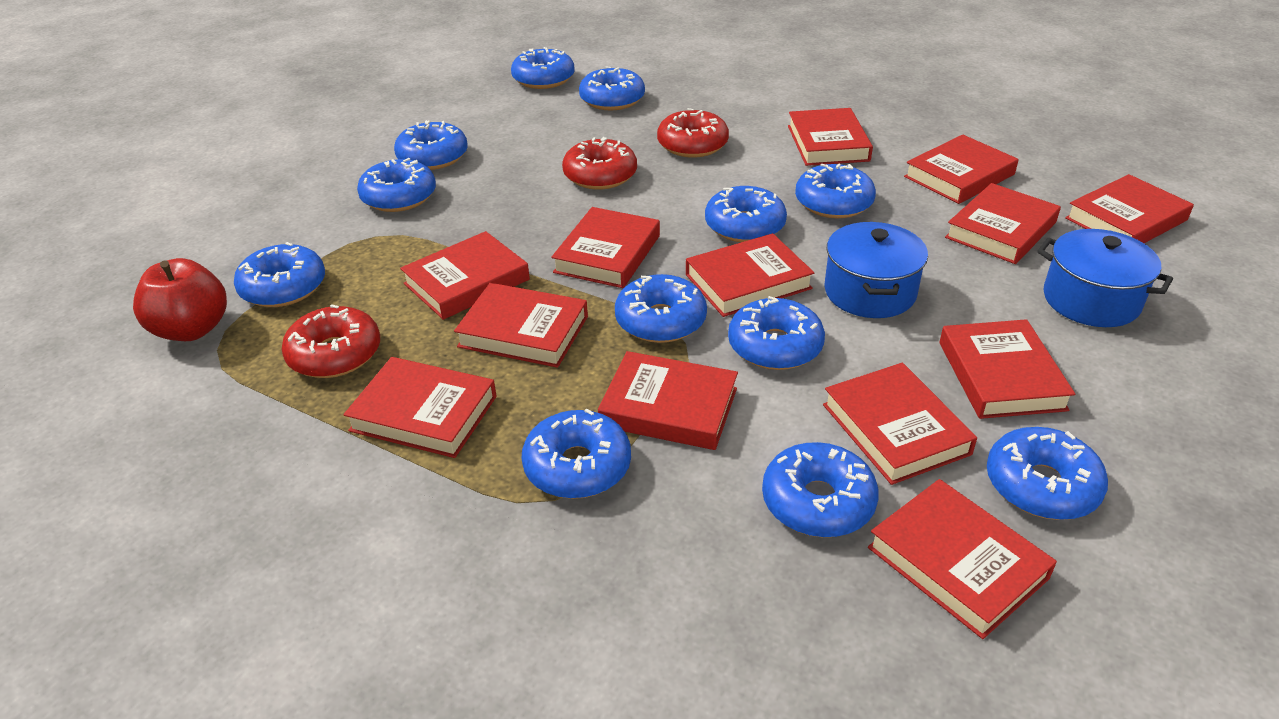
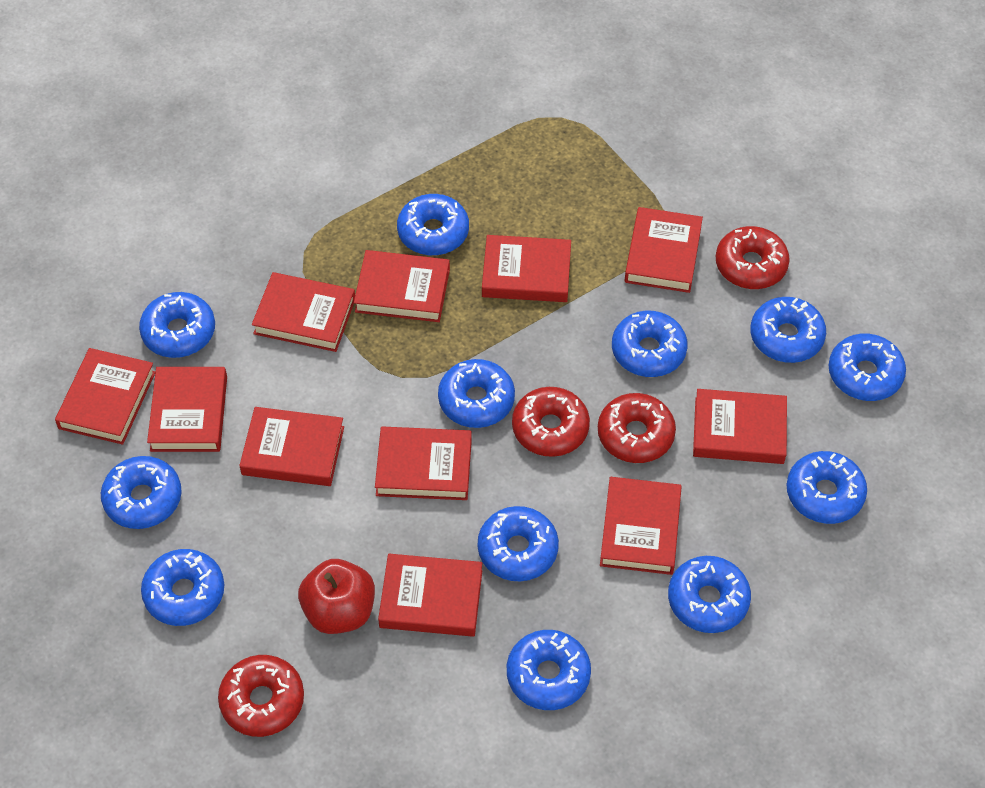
blue pot: [825,222,928,318] [1037,229,1173,327] = 2 -> none = 0
red book: [344,357,497,458] [400,231,530,320] [454,283,588,368] [551,207,660,288] [598,351,738,450] [686,233,814,317] [788,108,873,166] [823,363,977,485] [868,479,1057,639] [904,134,1019,204] [939,319,1075,419] [945,183,1061,264] [1065,174,1194,243] = 13 -> [55,348,155,445] [147,367,227,452] [239,407,344,486] [252,272,355,352] [354,250,450,322] [375,426,472,500] [378,554,482,637] [482,235,571,302] [600,477,682,575] [625,207,703,293] [693,389,787,464] = 11
red donut: [282,304,380,378] [562,137,637,190] [657,108,729,158] = 3 -> [218,655,304,737] [512,387,590,457] [598,393,676,463] [716,226,790,289] = 4

